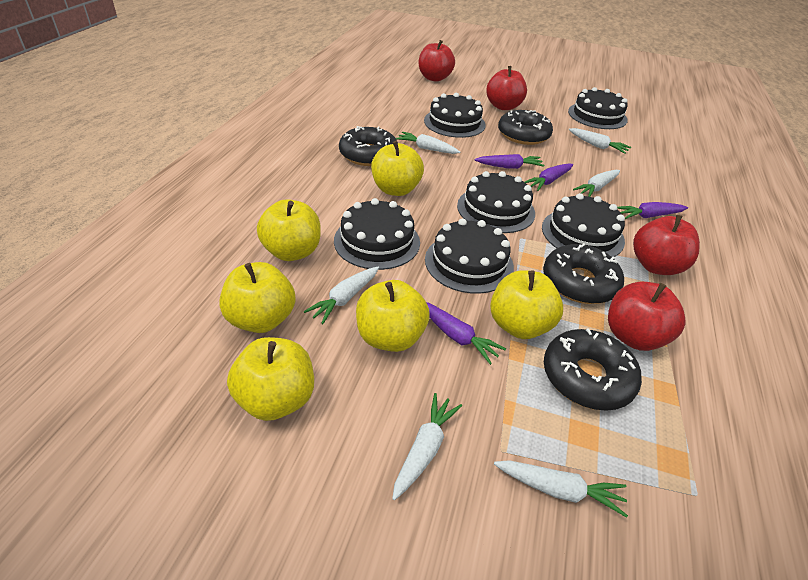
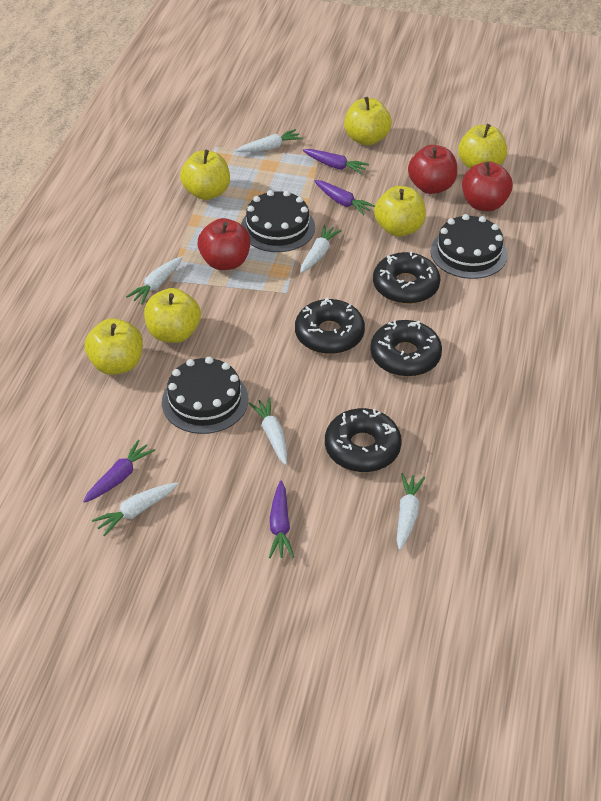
black cake: [334,198,420,270] [424,93,486,138] [425,218,514,294] [457,171,535,233] [542,193,625,257] [568,87,628,129] = 6 -> [162,357,248,434] [241,190,315,252] [431,214,508,279] = 3
red apple: [418,40,455,81] [486,66,527,110] [608,282,685,351] [633,215,700,275] = 4 -> [198,218,251,270] [408,145,457,194] [462,161,513,211] = 3

